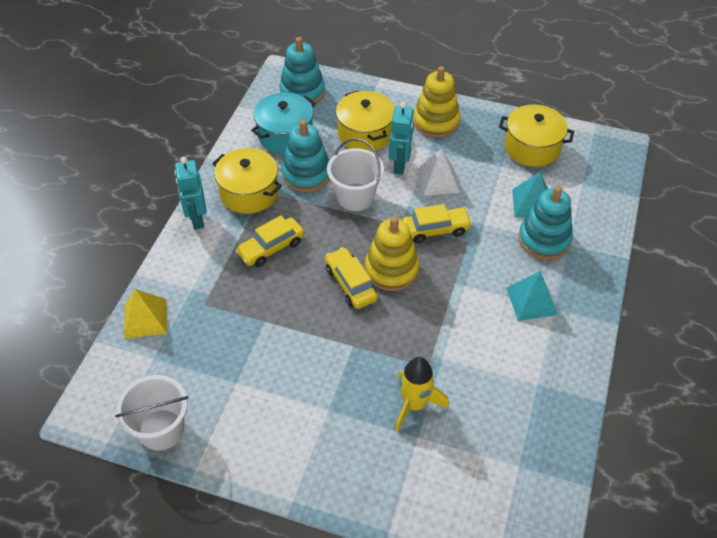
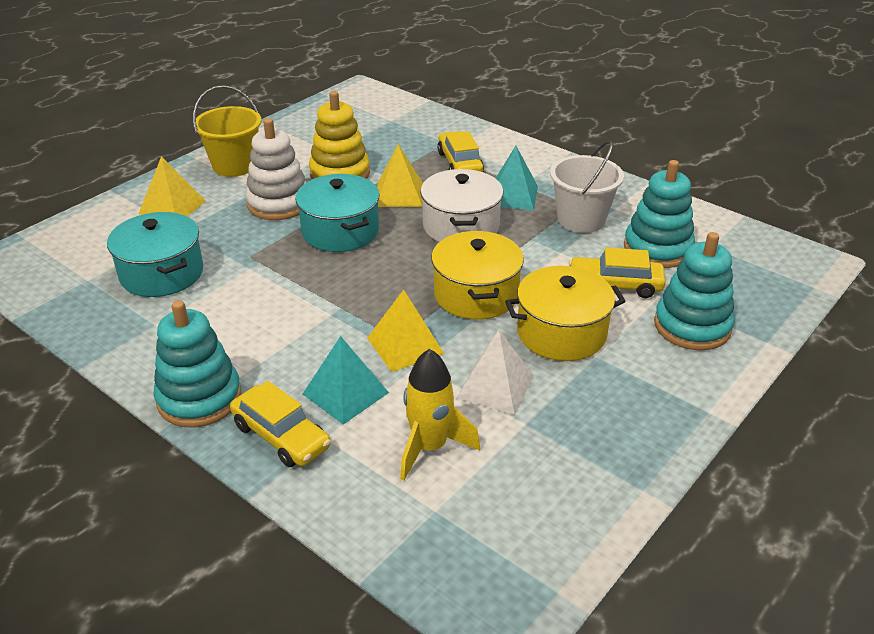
turquoise pot: [251,92,316,154] = 1 -> [107,212,203,297] [295,174,380,252] = 2
turquoise robot: [175,157,207,229] [389,102,415,175] = 2 -> none = 0
white bucket: [115,375,188,451] [327,138,384,211] = 2 -> [550,140,624,233] = 1
white pot: none = 0 -> [420,169,503,242] = 1
white stacking toy: none = 0 -> [245,118,306,220] = 1
yellow bucket: none = 0 -> [193,85,261,177] = 1
yellow pot: [212,148,282,214] [336,90,395,152] [499,105,574,167] = 3 -> [431,231,524,320] [505,266,625,361] = 2
yellow pyramid: [124,289,167,339] = 1 -> [139,156,206,216] [367,289,444,372] [377,144,423,207] = 3
yellow stacking toy: [365,216,419,291] [414,66,460,138] = 2 -> [309,91,370,179] = 1

